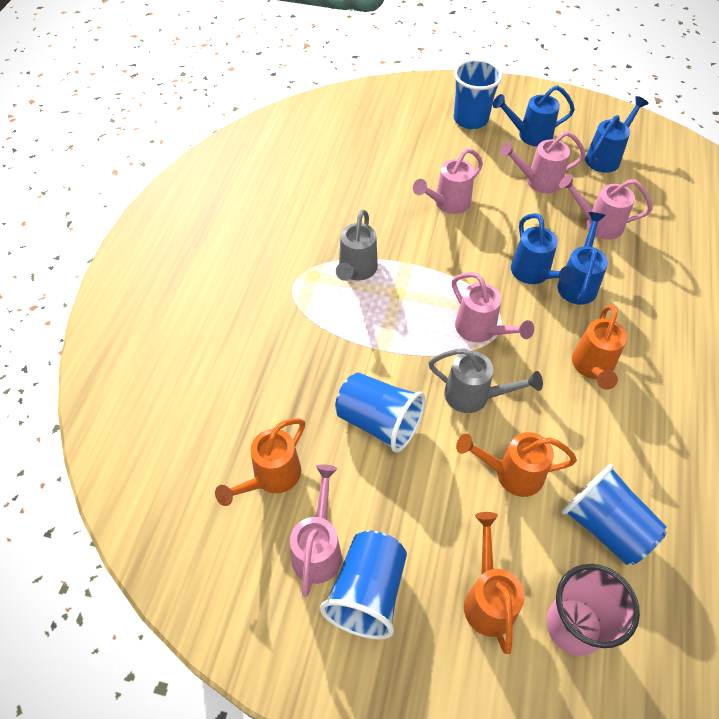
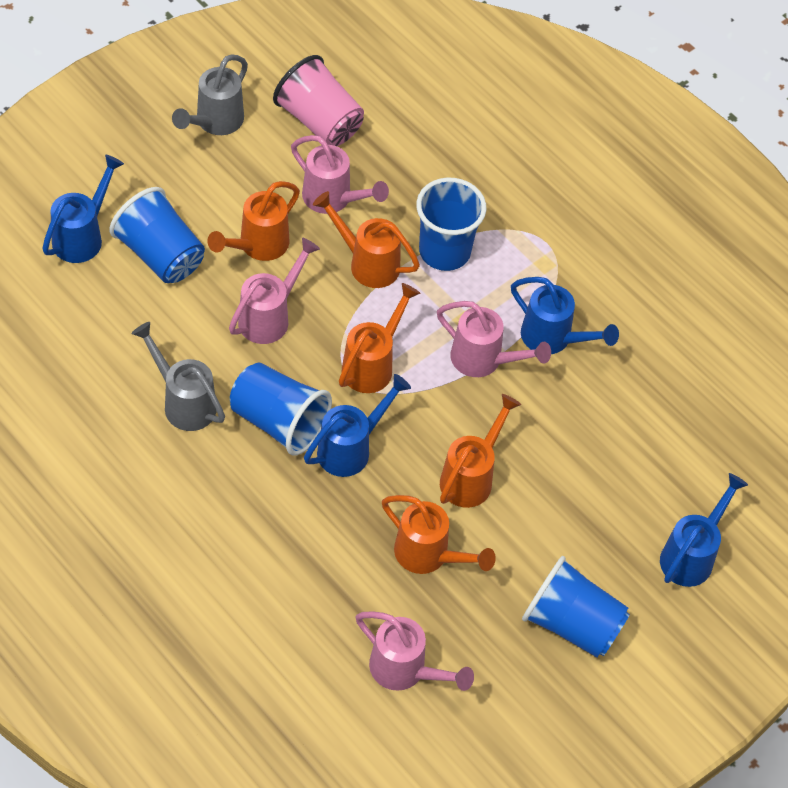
orange watering can: [215,418,305,506] [456,432,577,497] [464,512,525,654] [572,304,627,390] = 4 -> [208,181,300,261] [313,191,420,288] [339,283,421,393] [382,495,496,574] [440,394,521,508] = 5
pink watering can: [290,464,342,597] [413,148,483,214] [452,272,534,342] [500,131,585,193] [559,174,653,240] = 5 -> [229,238,320,344] [291,135,389,214] [356,611,474,691] [437,301,551,377] = 4

